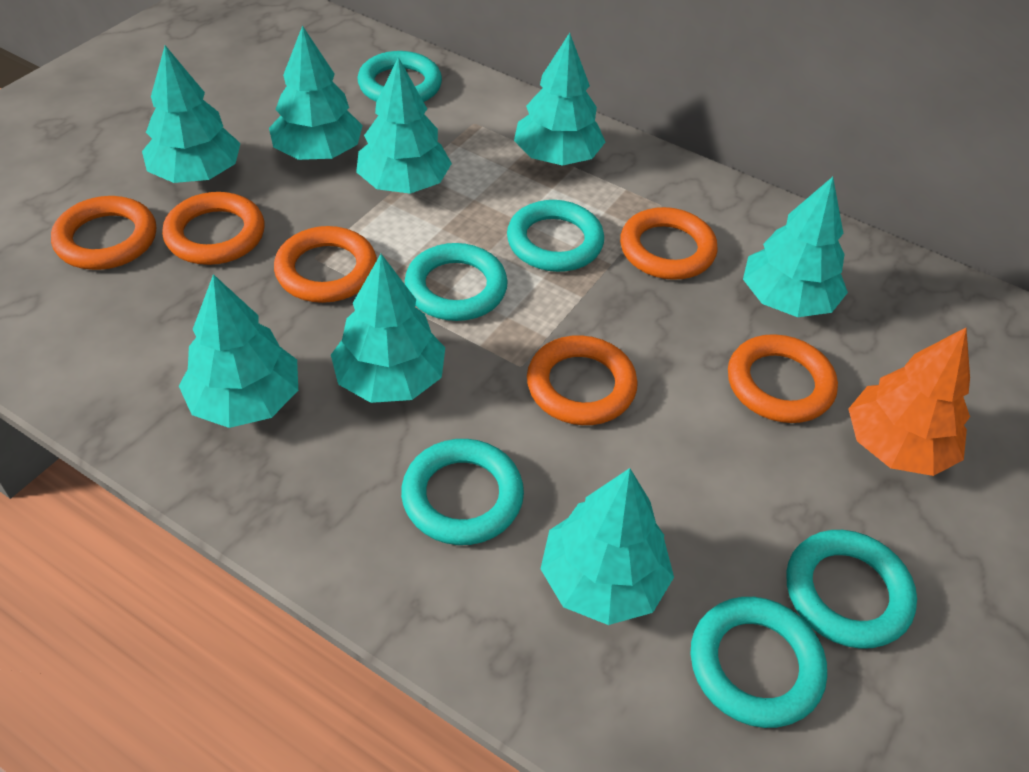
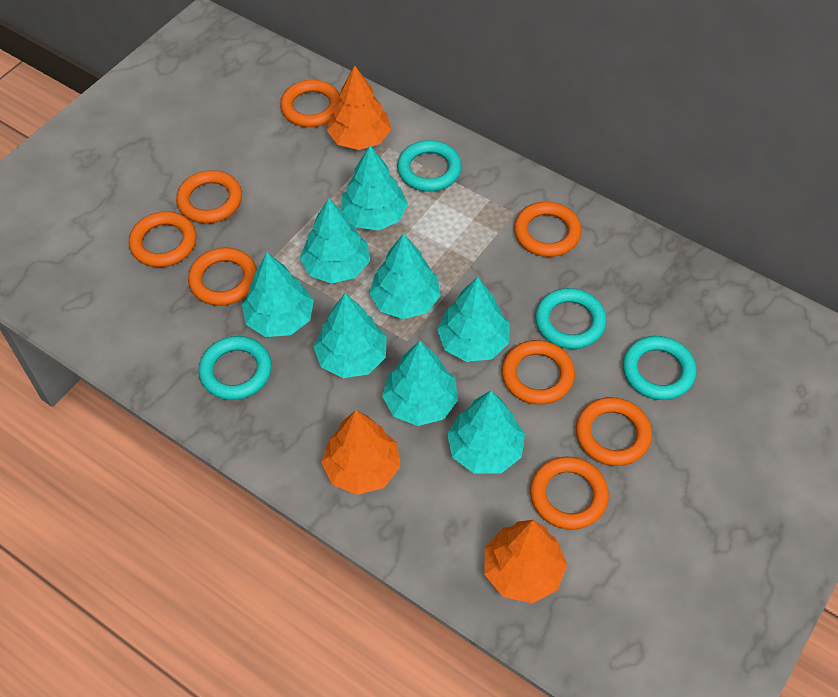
orange ring: [51,196,156,270] [162,192,265,265] [274,226,377,303] [527,335,638,425] [620,207,718,280] [728,334,838,423] = 6 -> [129,211,197,267] [176,170,242,223] [188,247,257,306] [280,80,341,127] [502,340,575,405] [514,202,581,257] [530,456,609,530] [576,397,652,466] = 8
orange tree: [848,328,970,476] = 1 -> [321,410,400,495] [327,65,391,150] [484,520,567,603] = 3
turquoise ring: [358,51,442,102] [401,439,524,545] [405,243,508,321] [507,200,604,272] [691,597,827,728] [786,530,917,649] = 6 -> [198,336,272,400] [397,140,462,192] [535,288,606,349] [623,336,697,400] = 4

